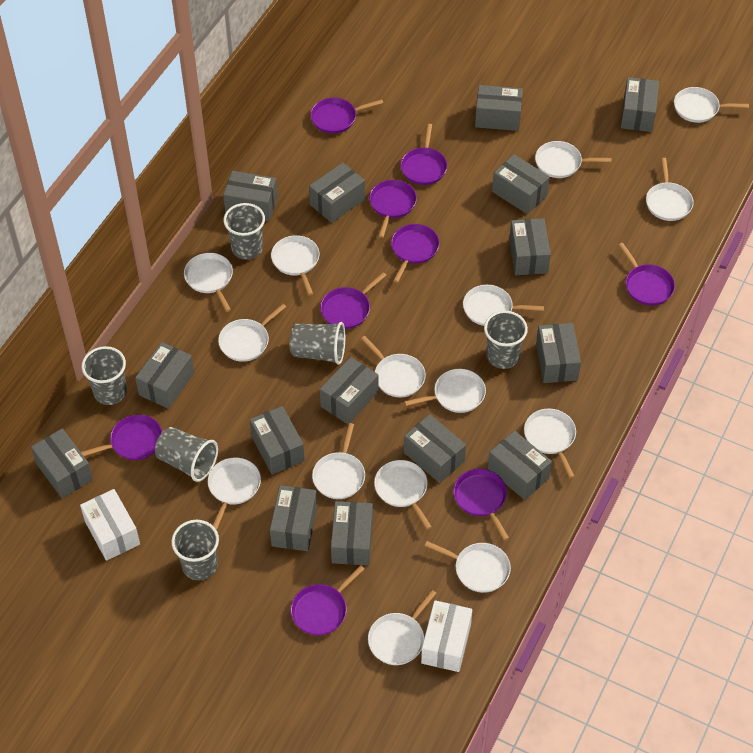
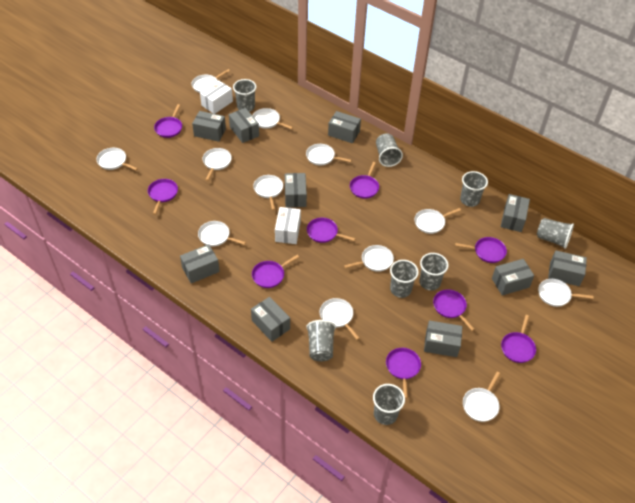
grey box: [31,428,93,498] [135,342,194,409] [223,171,278,221] [250,406,305,475] [270,485,317,551] [309,162,365,223] [320,357,379,424] [331,501,373,565] [404,414,466,483] [475,85,523,131] [488,430,552,500] [492,154,550,214] [509,218,551,275] [536,323,581,383] [621,77,659,132] = 15 -> [180,244,220,283] [192,111,226,142] [229,108,259,143] [251,297,290,342] [285,173,307,207] [328,111,361,143] [424,320,462,357] [492,259,534,296] [501,194,530,232] [548,250,587,286] = 10
grey cup: [82,346,127,405] [155,427,218,482] [171,520,219,581] [223,203,265,260] [290,322,345,365] [484,311,528,369] = 6 -> [233,79,256,112] [306,320,336,361] [373,384,405,425] [376,133,403,167] [390,260,419,298] [419,253,449,291] [460,171,488,207] [537,218,574,249] = 8
white pan: [184,253,233,312] [208,457,261,530] [218,304,286,362] [271,235,320,296] [312,423,365,499] [361,336,426,398] [368,590,436,665] [374,460,432,530] [404,369,486,413] [425,541,511,593] [463,285,544,326] [524,409,576,478] [535,141,612,178] [646,158,694,221] [674,87,749,123] = 15 -> [96,148,138,170] [192,69,230,93] [198,221,246,246] [203,148,232,181] [253,108,293,129] [253,175,283,210] [306,144,352,165] [320,298,360,340] [344,245,394,272] [415,208,461,234] [463,372,500,422] [538,279,594,307] = 12

